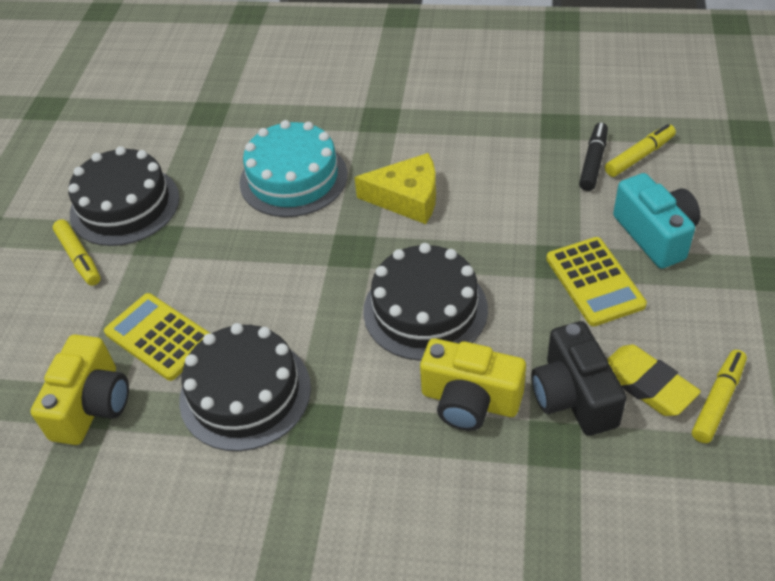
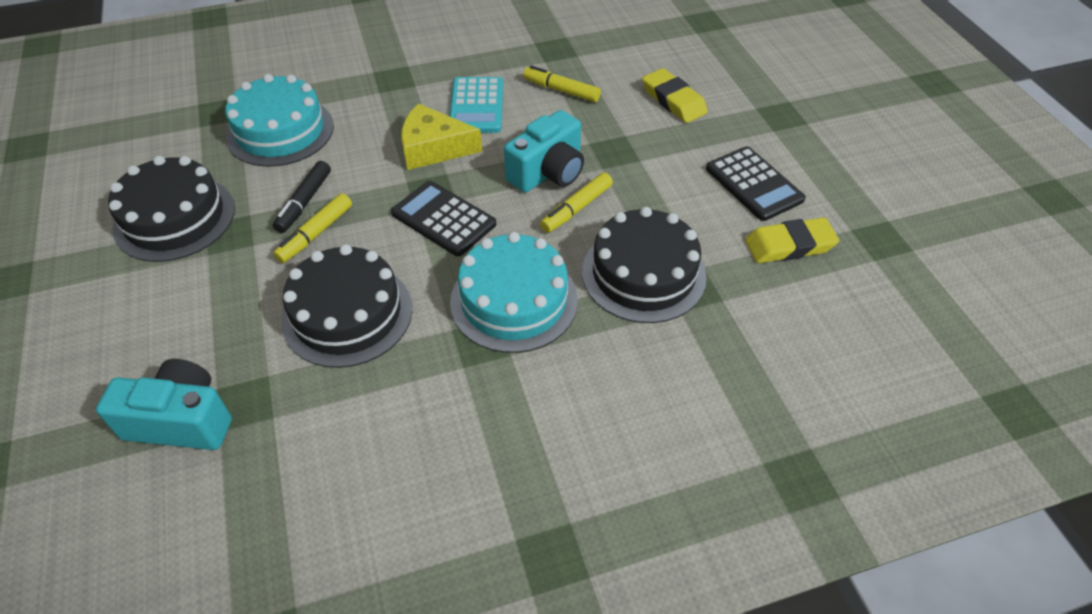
black calculator: none = 0 -> [391,181,496,256] [706,146,806,221] = 2
black camera: [531,321,626,436] = 1 -> none = 0
turquoise cake: [240,120,347,217] = 1 -> [225,74,334,167] [450,232,578,353] = 2
turquoise calculator: none = 0 -> [449,77,503,133] = 1
turquoise camera: [613,173,700,269] = 1 -> [96,359,232,450] [504,110,584,193] = 2
yellow calculator: [104,293,210,381] [546,237,647,326] = 2 -> none = 0
yellow camera: [30,335,129,445] [420,338,526,431] = 2 -> none = 0
yellow eraser: [607,344,701,416] = 1 -> [642,68,708,123] [745,218,839,263] = 2

